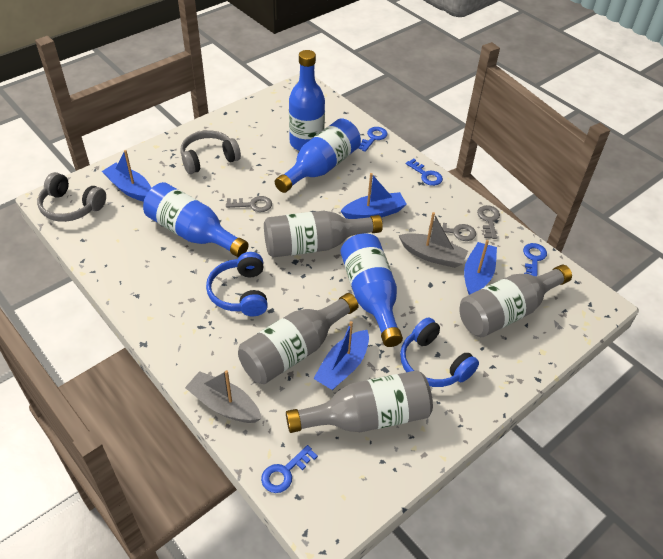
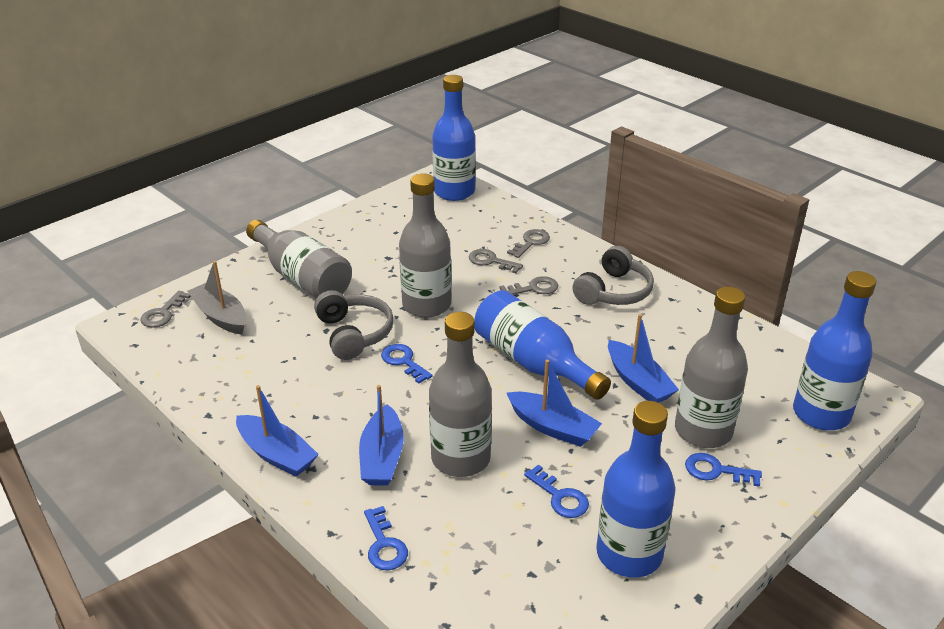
blue headphones: [206,252,268,316] [400,317,479,387] = 2 -> none = 0
grey boat: [185,370,262,423] [398,212,468,268] = 2 -> [187,261,247,335] = 1
grey key: [226,196,272,212] [429,221,476,241] [477,205,500,239] = 3 -> [140,291,191,328] [469,249,523,273] [500,276,558,295] [507,229,550,258] = 4

